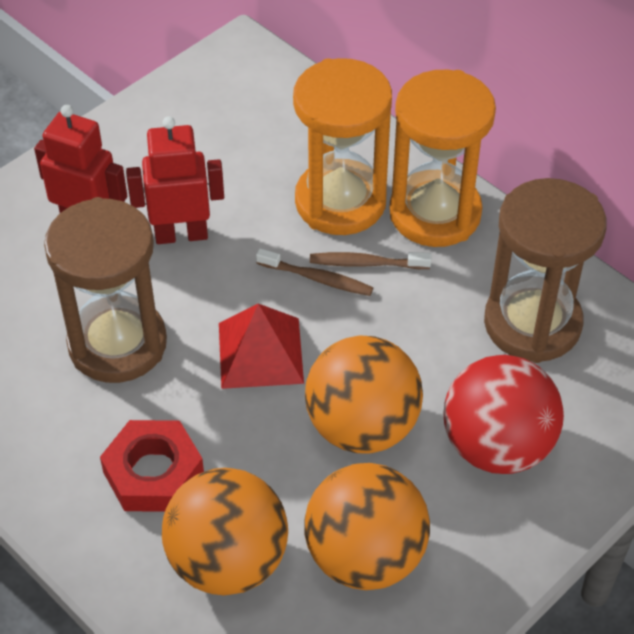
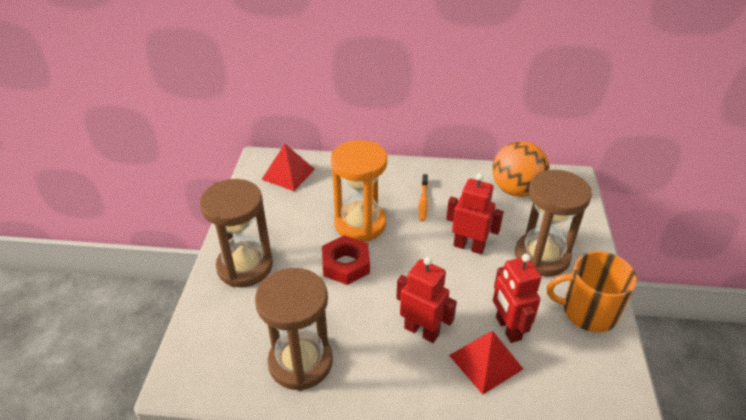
brown hourglass: [44,197,167,383] [484,178,607,363] = 2 -> [200,179,273,287] [255,268,333,391] [515,170,592,277] = 3
brown toothbrush: [256,248,373,296] [310,252,431,269] = 2 -> none = 0
orange ball: [162,468,288,596] [304,463,430,590] [305,335,423,453] = 3 -> [492,141,549,197] = 1
orange hourglass: [293,58,392,235] [389,70,496,247] = 2 -> [331,140,387,242] = 1
orange mug: none = 0 -> [547,251,637,332] = 1
orange toothbrush: none = 0 -> [419,174,428,221] = 1
red ball: [444,355,564,474] = 1 -> none = 0
red pyramid: [219,303,304,389] = 1 -> [261,144,315,191] [449,331,523,395] = 2
red robot: [34,105,127,213] [126,116,224,244] = 2 -> [396,257,457,343] [446,173,504,254] [493,254,542,343] = 3

